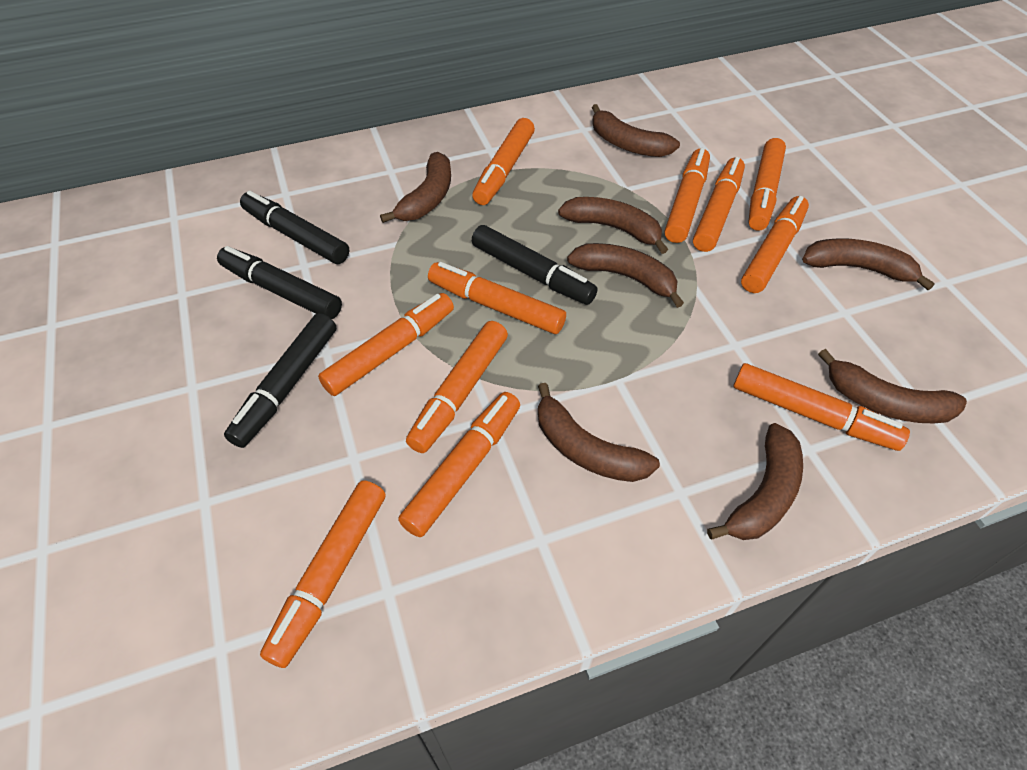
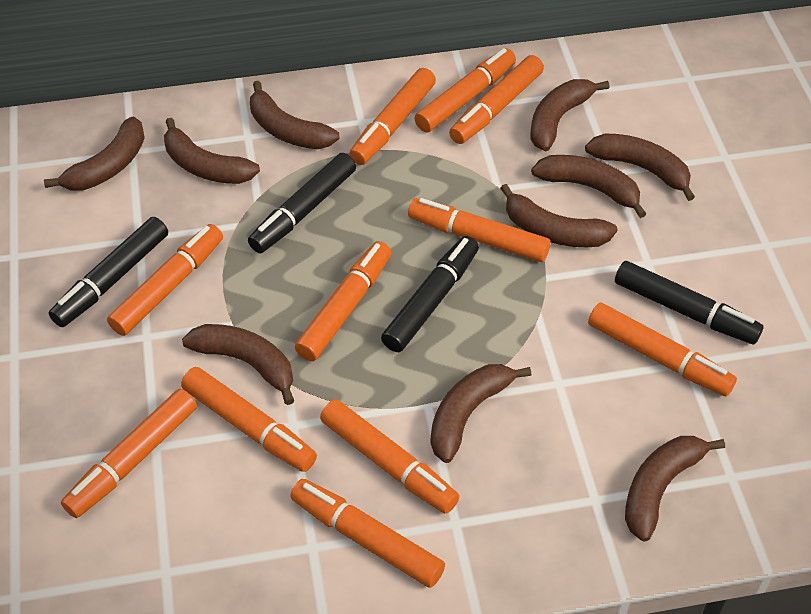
brown banana: [380,152,451,223] [538,383,660,482] [558,197,668,254] [567,243,684,308] [592,104,680,157] [707,423,803,540] [802,238,935,290] [818,349,967,423] = 8 -> [44,117,145,191] [164,118,260,184] [182,324,294,405] [250,81,340,149] [431,364,531,463] [500,184,618,247] [530,79,610,151] [531,155,647,218] [585,134,695,201] [625,436,725,542] = 10

